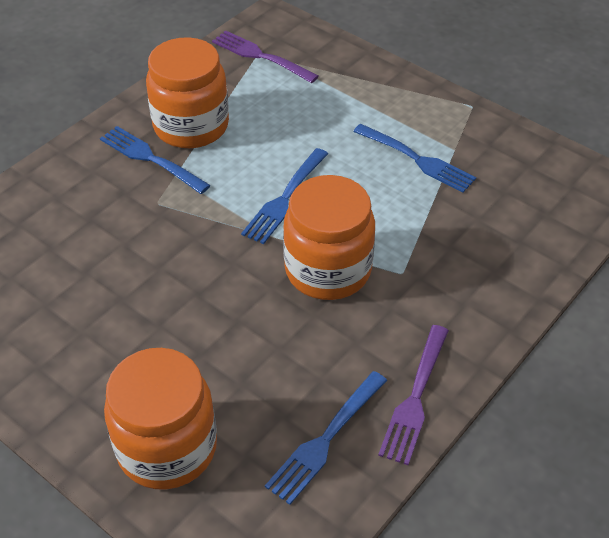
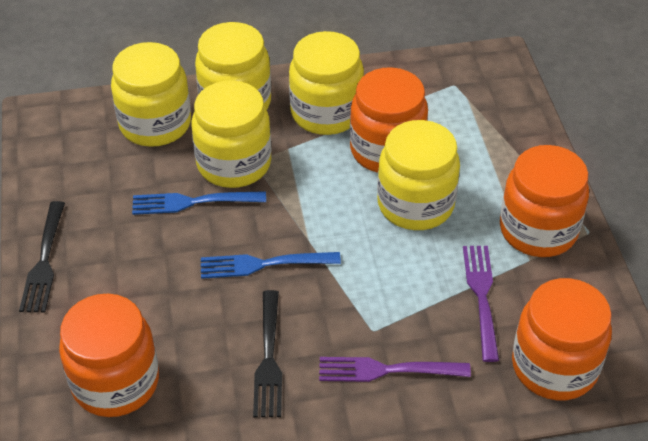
black fork: none = 0 -> [19,201,65,312] [253,290,282,417] = 2
blue fork: [100,126,211,194] [241,148,328,244] [265,371,387,505] [353,124,476,193] = 4 -> [132,191,266,215] [201,252,341,279] = 2
orange jar: [104,348,217,489] [146,37,229,148] [283,175,375,300] = 3 -> [59,294,159,417] [350,67,428,173] [500,145,589,257] [512,278,612,400] = 4
yellow jar: none = 0 -> [111,42,191,147] [192,80,271,188] [195,22,271,110] [289,31,364,135] [377,120,460,230] = 5

